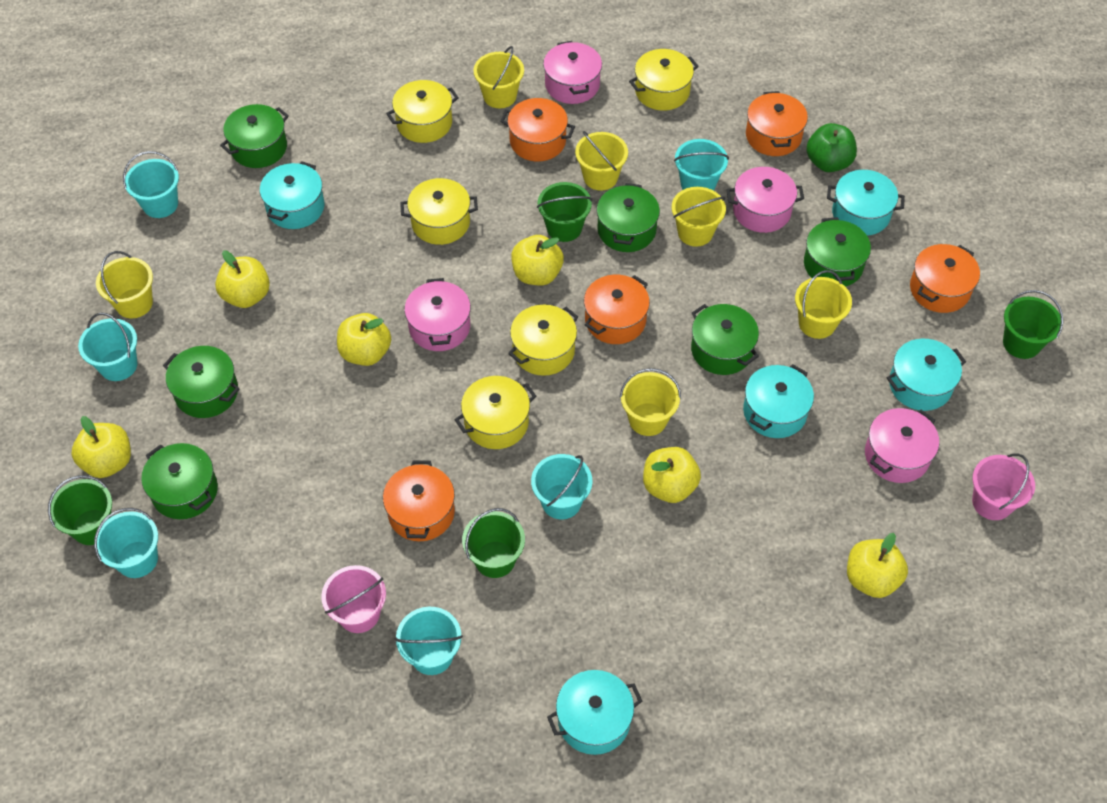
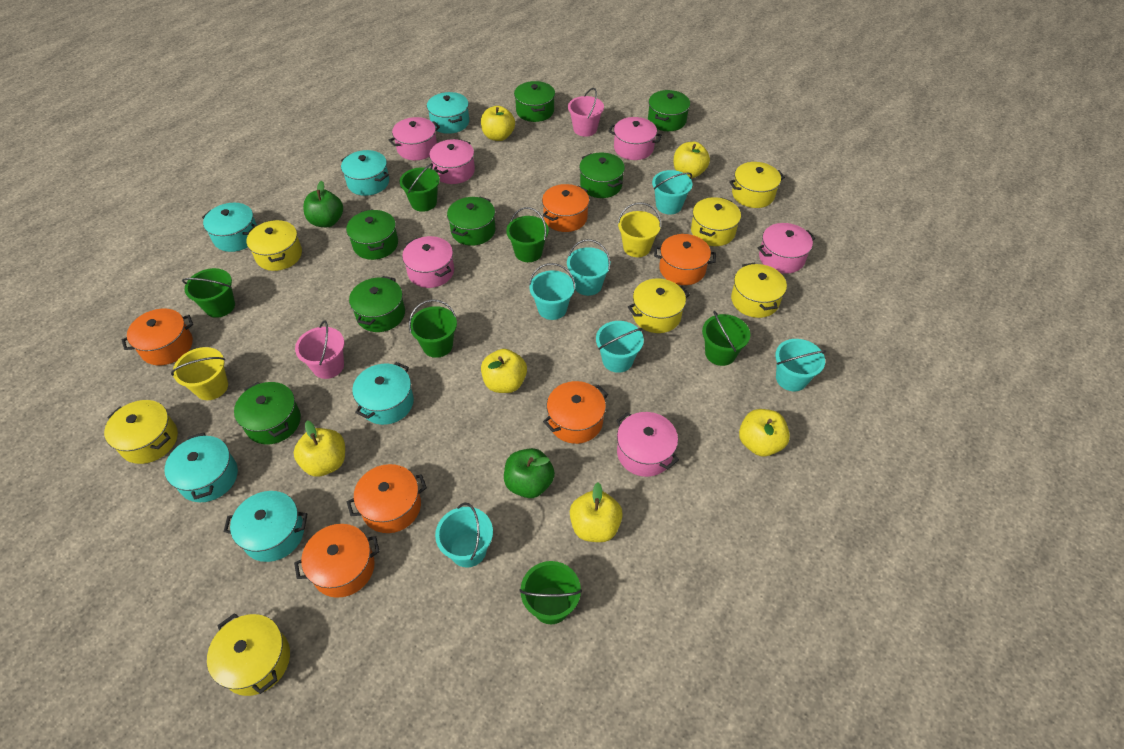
green apple: [806,123,857,172] = 1 -> [303,181,343,227] [504,448,555,498] = 2
green bucket: [48,475,112,545] [462,508,525,578] [537,182,592,242] [1003,290,1063,359] = 4 -> [182,268,235,318] [399,163,440,212] [409,299,457,358] [506,207,549,262] [519,561,582,624] [702,311,750,366] = 6
green pot: [141,443,218,519] [163,346,240,418] [220,104,289,168] [597,183,660,252] [691,304,759,375] [804,217,871,287] = 6 -> [234,382,301,444] [346,209,398,260] [349,276,405,332] [447,197,495,246] [514,81,555,122] [579,152,625,198] [648,90,690,131] = 7
orange pot: [383,460,455,541] [500,98,575,161] [584,275,650,344] [746,91,808,156] [910,244,980,313] = 5 -> [122,308,193,365] [294,524,380,598] [347,464,427,533] [542,184,589,232] [543,381,608,444] [654,234,716,285] = 6
pink pot: [404,278,471,351] [543,41,602,104] [726,167,804,233] [865,408,939,483] = 4 -> [389,117,440,160] [402,236,454,288] [429,139,475,184] [608,117,662,160] [616,412,679,477] [758,223,815,274] = 6
turquoise pot: [260,161,324,229] [547,670,642,755] [743,364,814,438] [827,170,905,236] [887,339,966,411] = 5 -> [164,432,238,502] [202,203,257,252] [223,491,307,562] [341,150,389,196] [352,362,414,425] [427,92,469,134] = 6
yellow bucket: [96,251,153,318] [473,46,524,109] [575,131,628,191] [620,368,681,436] [672,187,726,247] [795,270,852,339] = 6 -> [171,347,228,400] [618,202,661,257] = 2
yellow pot: [386,80,459,143] [400,178,478,245] [454,376,536,449] [508,305,578,376] [629,49,699,111] = 5 -> [104,400,178,464] [207,613,290,696] [246,220,302,271] [628,278,690,333] [691,197,741,246] [729,162,785,208] [731,263,787,318] = 7

